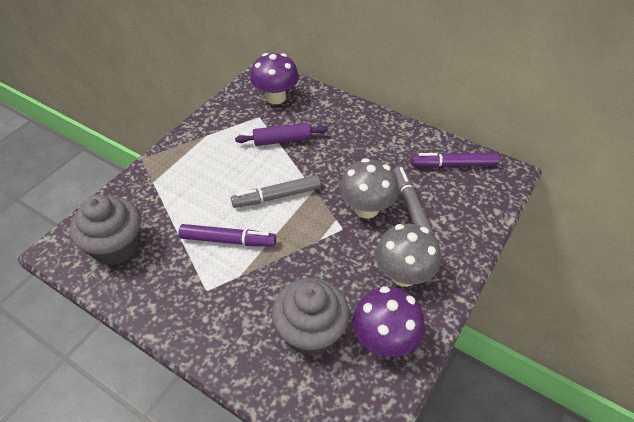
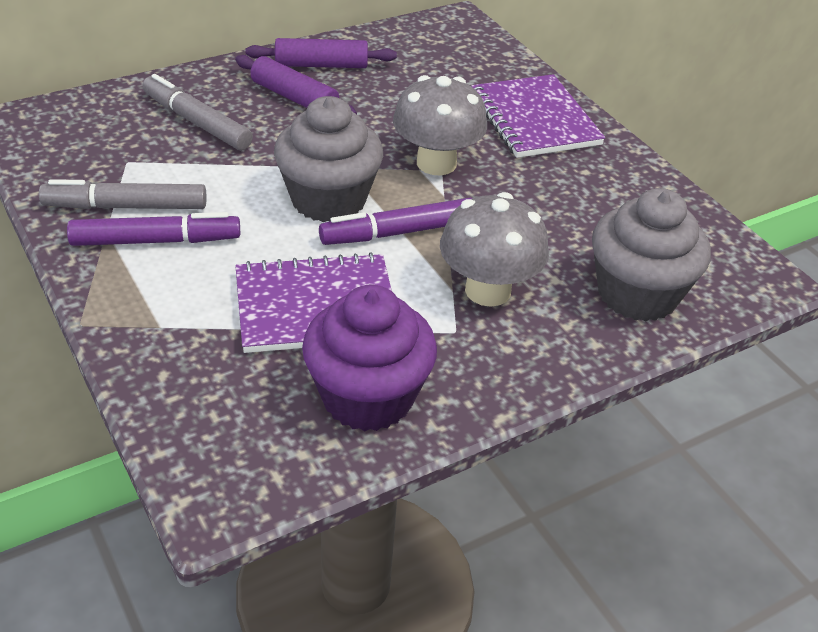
purple cupcake: none = 0 -> [302,284,437,431] = 1
purple mushroom: [250,53,299,104] [353,286,425,357] = 2 -> none = 0
purple notebook: none = 0 -> [235,252,392,353] [471,74,605,158] = 2
purple rolling pin: [235,123,328,146] = 1 -> [235,55,357,114] [246,38,397,68] = 2

